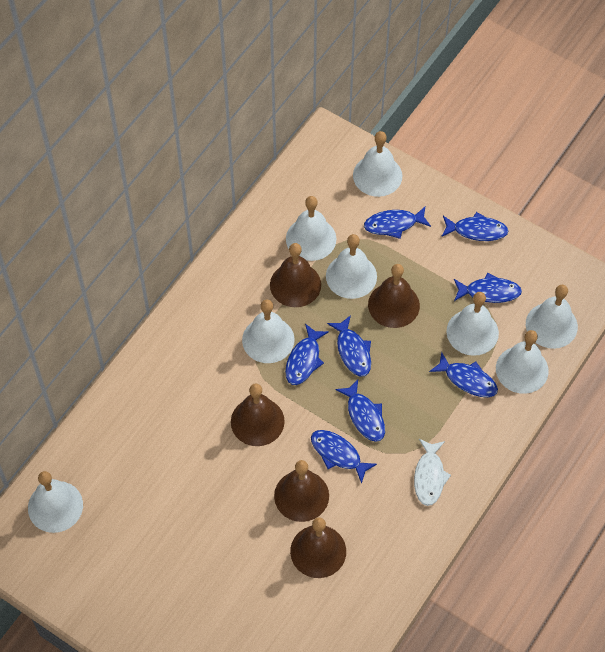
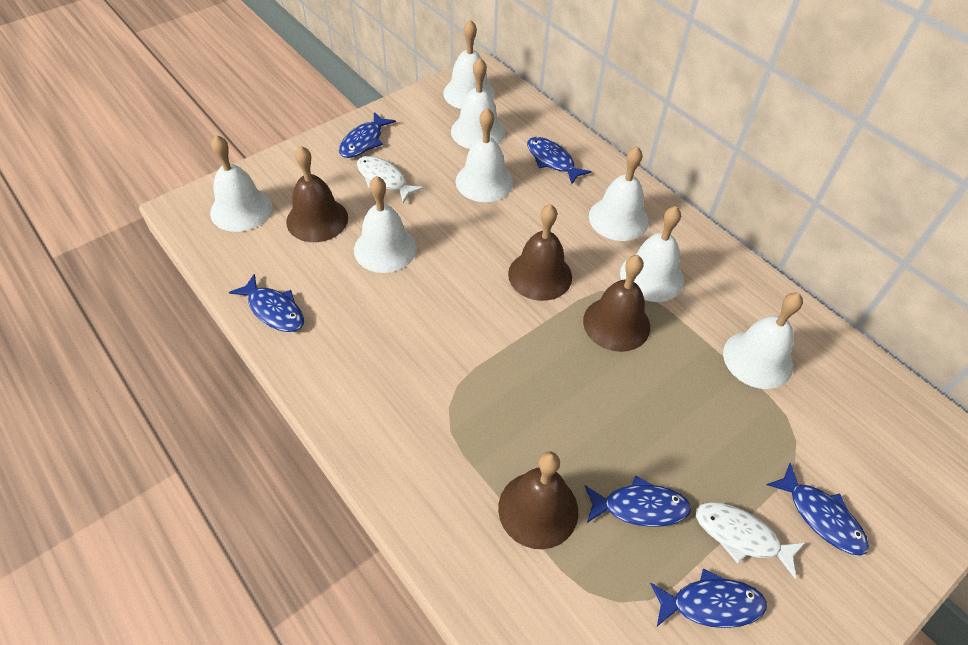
blue fish: [285,324,329,385] [311,430,377,484] [327,315,371,377] [336,380,385,442] [364,207,431,239] [429,352,498,397] [441,212,509,241] [454,273,522,303] = 8 -> [229,274,304,332] [339,112,396,158] [527,137,591,184] [585,476,691,527] [650,568,767,628] [766,463,869,556] = 6
brown bell: [231,383,285,446] [270,243,321,307] [274,460,329,522] [290,517,346,578] [368,264,420,328] = 5 -> [286,146,348,242] [498,452,578,549] [508,204,572,301] [583,255,650,352] = 4
white fish: [414,439,451,506] = 1 -> [357,156,423,203] [696,502,805,579] = 2

